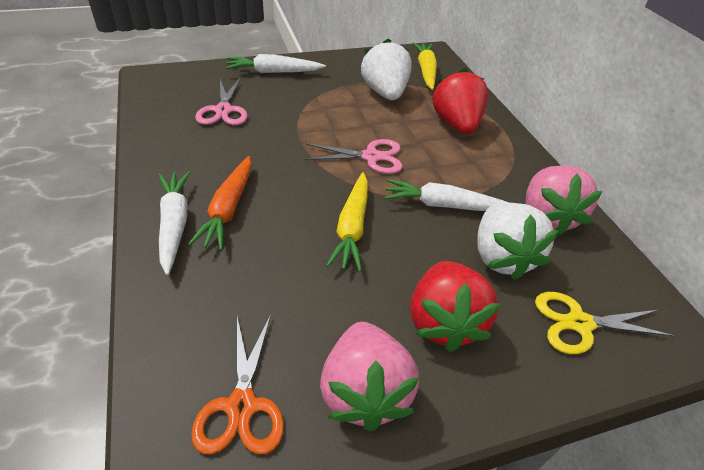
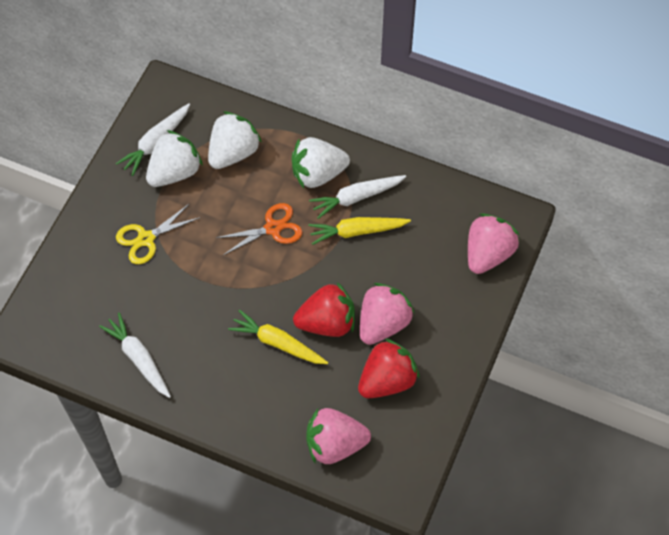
orange carrot: [188,156,252,250] = 1 -> none = 0
pink scissors: [195,78,248,125] [304,139,402,174] = 2 -> none = 0
pink strawberry: [320,322,419,432] [525,165,603,236] = 2 -> [306,408,371,464] [360,283,414,345] [468,213,519,274] = 3
white strawberry: [361,38,412,100] [478,203,559,280] = 2 -> [146,130,203,187] [208,111,262,169] [292,137,350,188] = 3

